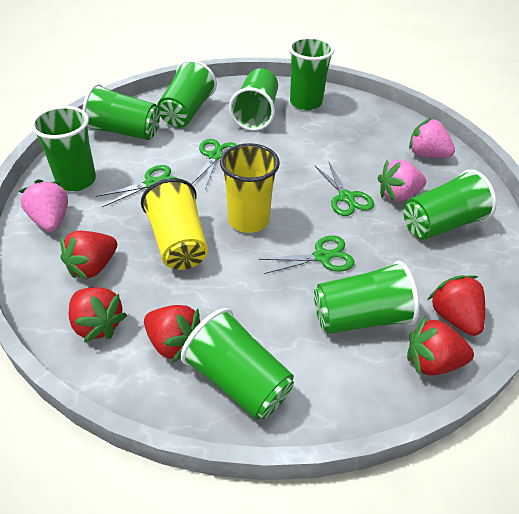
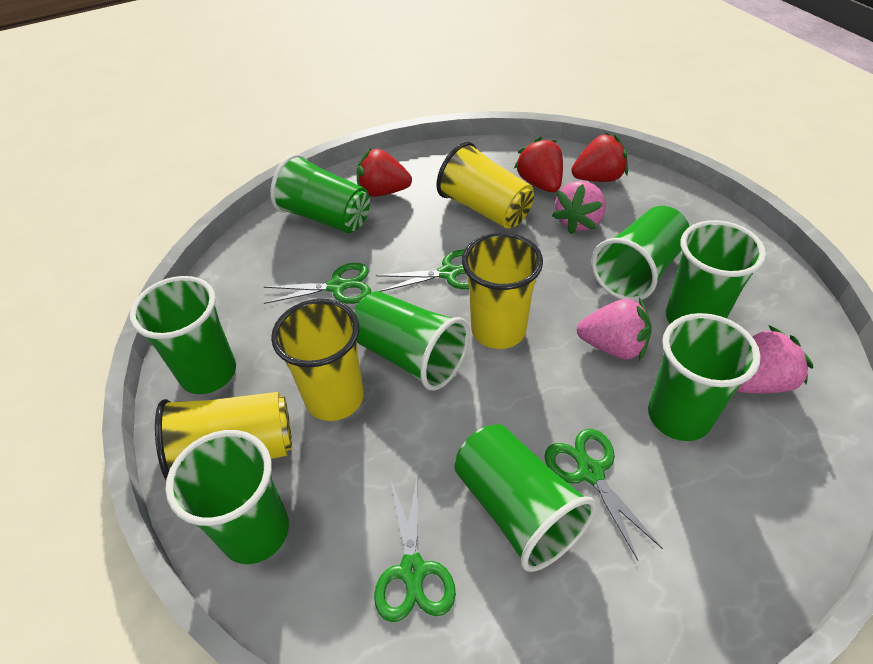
red strawberry: [60,231,117,280] [69,287,127,343] [144,305,200,363] [407,316,474,375] [428,275,485,336] = 5 -> [357,148,412,197] [514,137,563,192] [572,133,628,182] = 3
yellow cup: [141,178,208,270] [220,143,280,233] = 2 -> [155,392,292,480] [271,299,364,421] [437,142,534,229] [462,232,543,349] = 4

